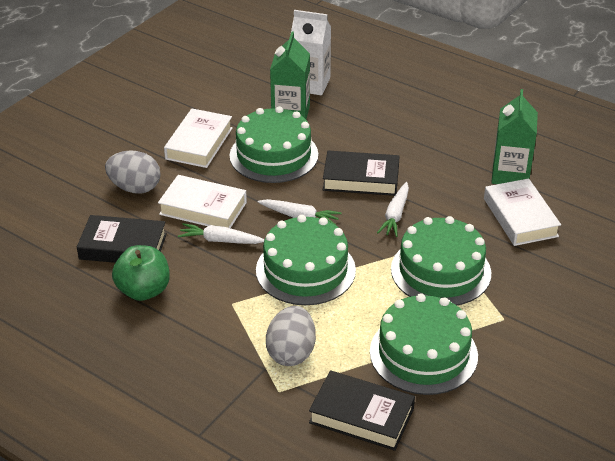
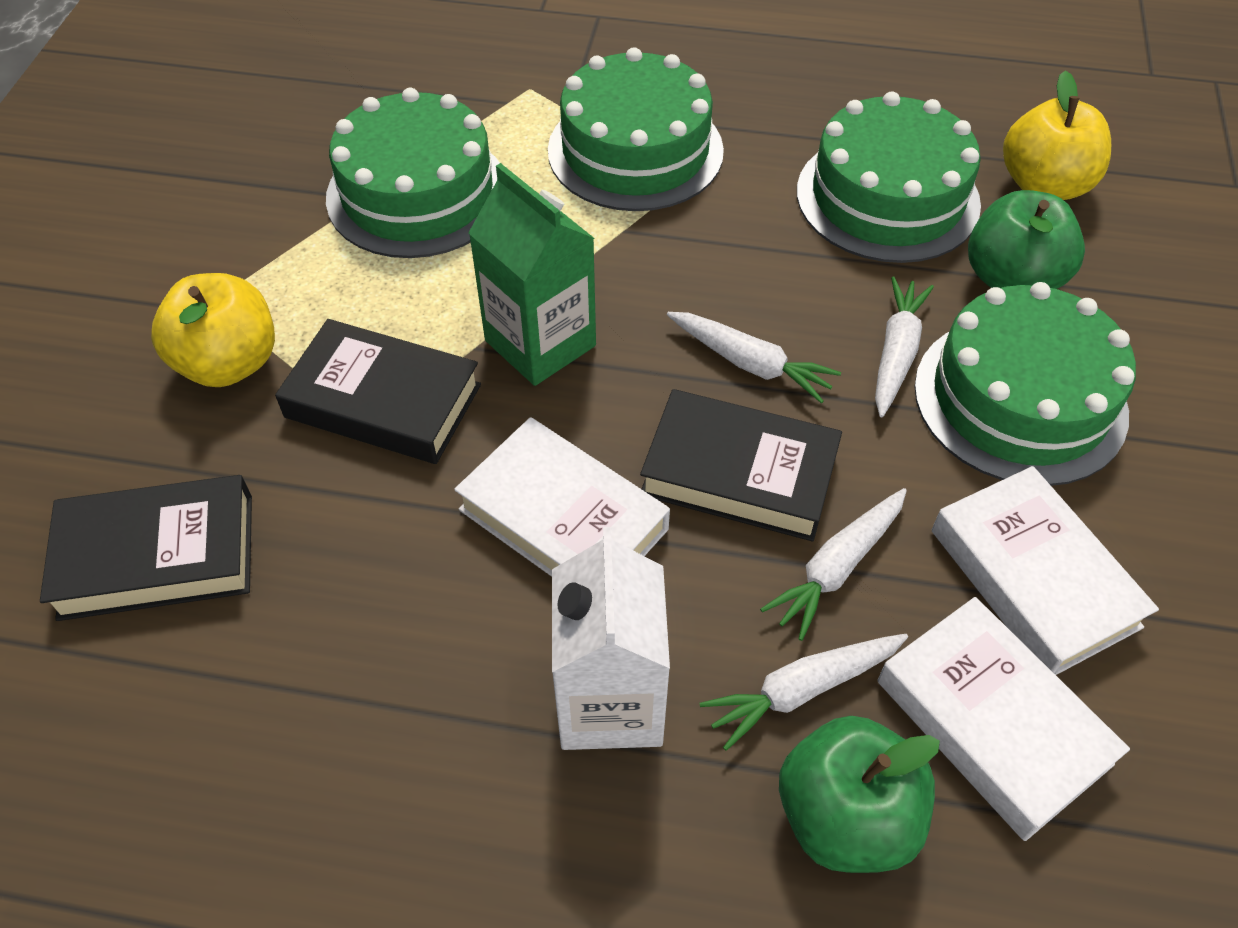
green apple: [112,245,170,301] = 1 -> [779,716,940,873] [968,190,1085,289] = 2
green carton: [270,31,310,119] [491,89,538,184] = 2 -> [469,163,596,386] = 1
grey egg: [105,150,160,194] [266,306,316,366] = 2 -> none = 0
white carrot: [178,223,265,244] [258,199,342,225] [377,182,409,237] = 3 -> [667,312,841,403] [700,634,908,751] [760,488,907,641] [875,277,934,417] = 4
yellow apple: none = 0 -> [151,273,275,387] [1003,71,1111,200] = 2

